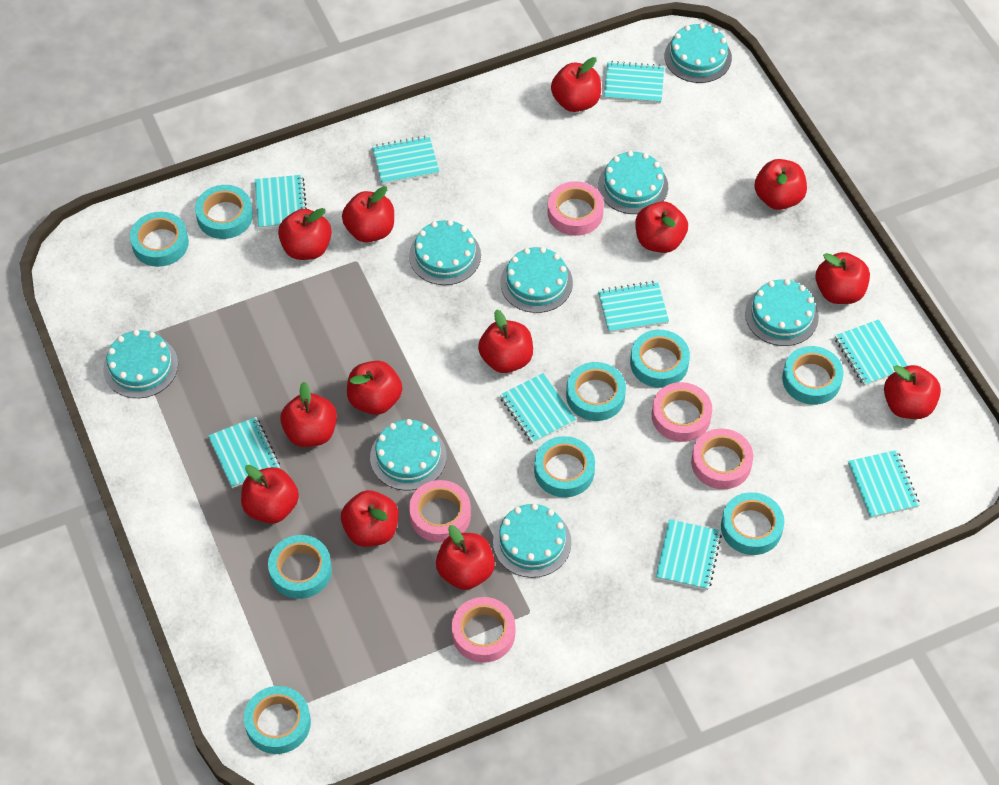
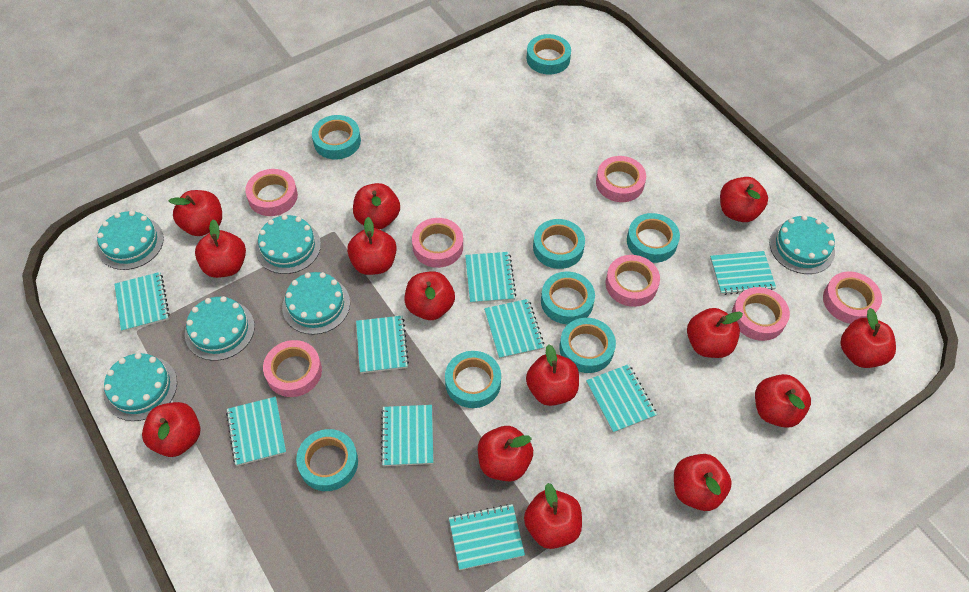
pink tape: [409,480,471,542] [452,597,515,663] [548,181,604,236] [652,382,712,442] [691,428,753,489] = 5 -> [245,169,298,216] [263,340,322,397] [412,218,463,268] [596,156,646,202] [606,255,660,307] [732,287,790,341] [823,272,882,324] = 7
red apple: [241,465,299,524] [278,208,332,260] [280,382,337,447] [341,490,399,547] [342,186,394,243] [347,361,402,415] [436,525,495,590] [478,310,533,373] [551,57,601,112] [635,201,688,253] [754,159,807,210] [816,252,870,304] [884,365,941,419] = 13 -> [142,402,200,457] [169,190,222,236] [195,220,246,278] [347,217,397,275] [353,183,400,229] [404,271,455,320] [478,426,533,481] [524,483,582,549] [526,344,579,406] [674,454,732,511] [687,308,743,358] [720,177,768,222] [755,374,811,428] [840,308,896,368] = 14
turquoise cake: [103,330,178,398] [370,419,447,490] [409,220,481,285] [493,503,572,578] [500,247,573,313] [598,151,668,214] [665,23,732,83] [745,279,819,346] = 8 -> [97,211,164,270] [104,353,177,421] [185,296,255,361] [255,215,321,274] [282,272,350,335] [770,215,835,274] = 6
turquoise tape: [130,212,189,267] [195,185,253,239] [244,686,311,754] [268,535,332,599] [534,436,595,497] [566,362,626,421] [630,330,690,388] [721,492,784,555] [782,346,844,405] = 9 -> [296,429,358,491] [312,115,361,159] [445,351,501,408] [527,34,571,75] [533,219,585,269] [541,272,595,324] [560,318,616,373] [627,213,680,263] = 8

